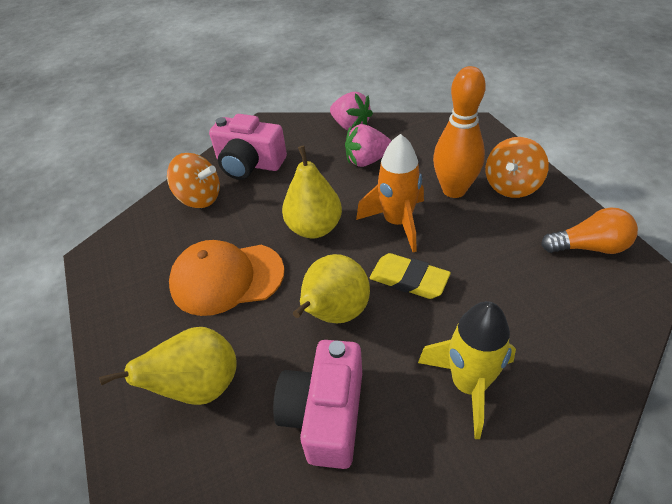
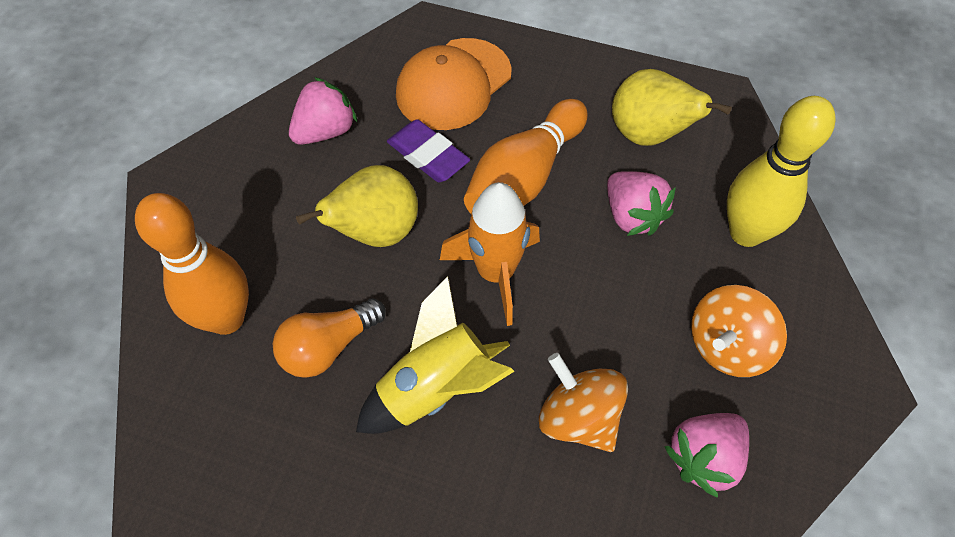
orange bowling pin: [433,66,486,198] = 1 -> [135,193,249,335] [464,99,588,214] = 2
pink camera: [209,114,287,180] [273,340,362,469] = 2 -> none = 0
pink strawberry: [330,92,373,130] [345,124,391,167] = 2 -> [289,77,357,145] [607,171,676,236] [664,413,749,498] = 3
purple eraser: none = 0 -> [387,119,470,182] = 1
yellow bowling pin: none = 0 -> [727,96,836,247] = 1
yellow eraser: [370,253,451,299] = 1 -> none = 0
yellow pear: [99,327,237,405] [282,146,342,238] [293,254,370,323] = 3 -> [296,165,418,247] [612,69,732,146] = 2

